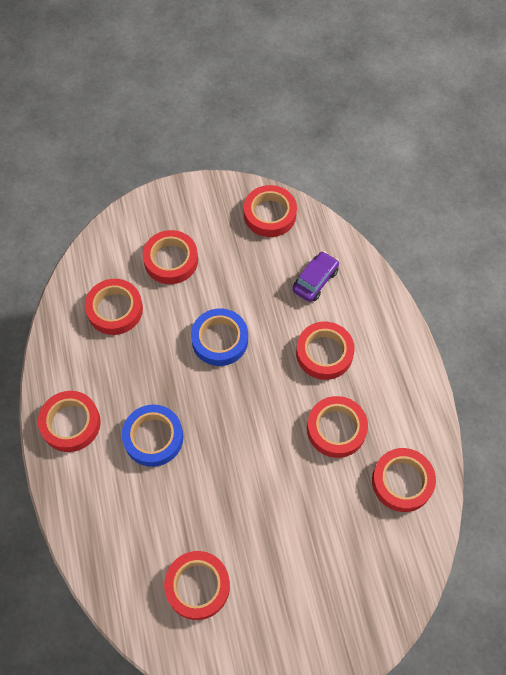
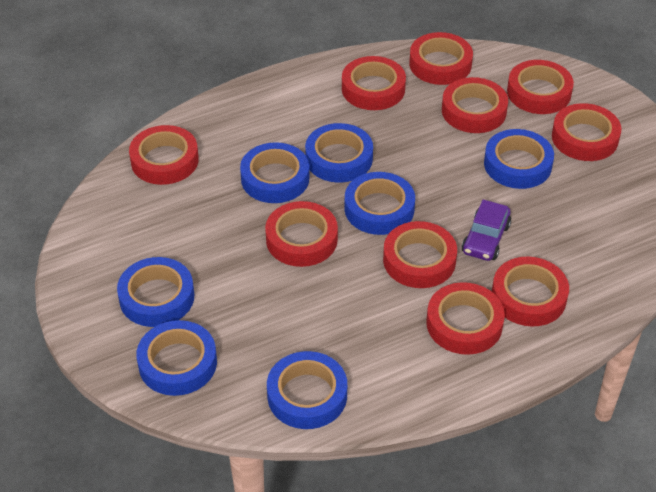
blue tape: [122,405,183,467] [191,308,248,366] = 2 -> [117,257,194,327] [136,320,217,396] [240,142,309,203] [267,351,347,429] [305,123,373,183] [344,172,415,235] [484,129,554,189] = 7
red tape: [38,391,101,452] [85,279,143,335] [143,230,198,284] [164,551,230,620] [244,185,297,237] [296,322,355,380] [307,396,368,458] [372,448,436,512] = 8 -> [129,125,199,185] [265,201,338,267] [342,56,406,110] [383,221,457,288] [409,32,473,85] [427,282,505,355] [442,77,508,133] [492,256,569,326] [507,60,574,114] [552,103,621,161] = 10

